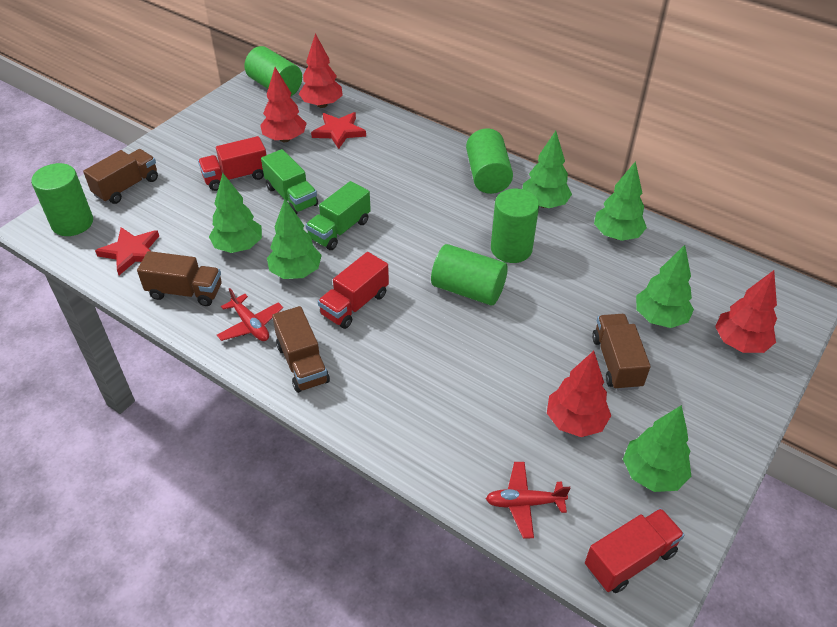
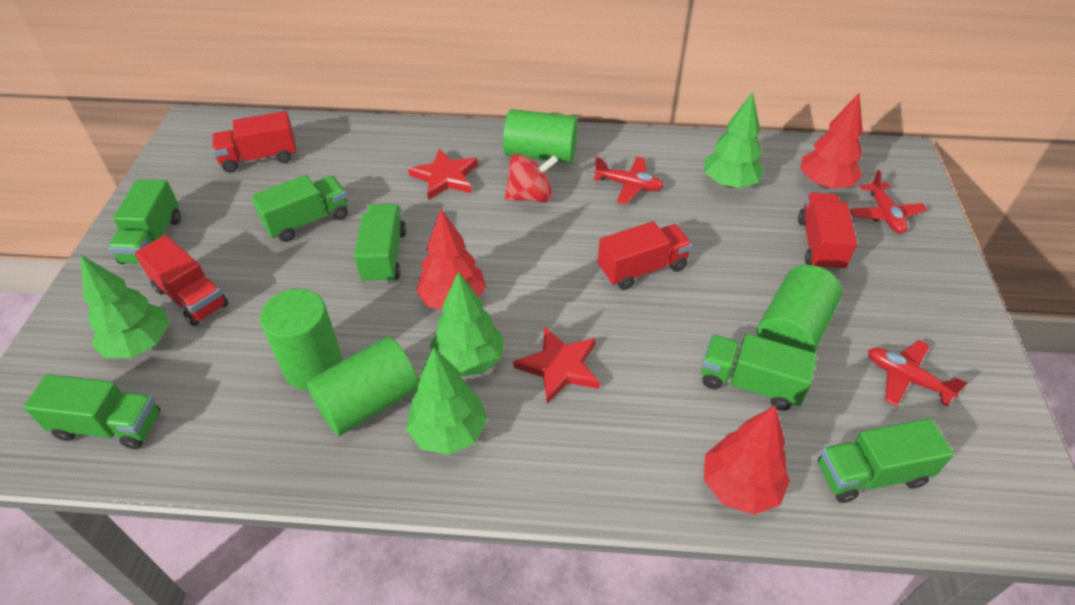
brown truck: [83,149,158,204] [137,251,222,306] [272,306,330,393] [592,314,651,391] = 4 -> none = 0
green cylinder: [31,163,93,236] [244,46,302,97] [431,244,508,306] [466,128,513,194] [491,189,539,263] = 5 -> [260,289,343,390] [307,336,419,436] [503,109,578,163] [757,265,842,353] = 4
green tree: [209,173,262,253] [267,199,322,279] [522,131,572,208] [594,161,647,241] [623,405,691,492] [636,245,694,328] = 6 -> [81,255,170,358] [406,347,487,455] [430,272,504,376] [704,92,765,188] = 4
green truck: [261,149,318,214] [305,181,371,250] = 2 -> [23,374,160,449] [108,179,181,264] [252,175,348,242] [354,204,406,284] [701,334,817,411] [818,418,954,503] = 6
red plane: [217,288,283,341] [486,462,571,539] = 2 -> [593,157,664,205] [849,170,927,234] [868,340,967,407] = 3
red spinning top: none = 0 -> [505,154,558,203] = 1
red tree: [260,67,307,142] [299,33,343,108] [547,351,611,437] [715,270,777,353] = 4 -> [416,209,486,310] [704,405,790,515] [800,93,863,189] = 3
red truck: [198,136,266,191] [318,252,389,329] [585,508,685,593] = 3 -> [135,235,228,326] [212,111,297,173] [598,221,692,290] [798,192,857,272] = 4

